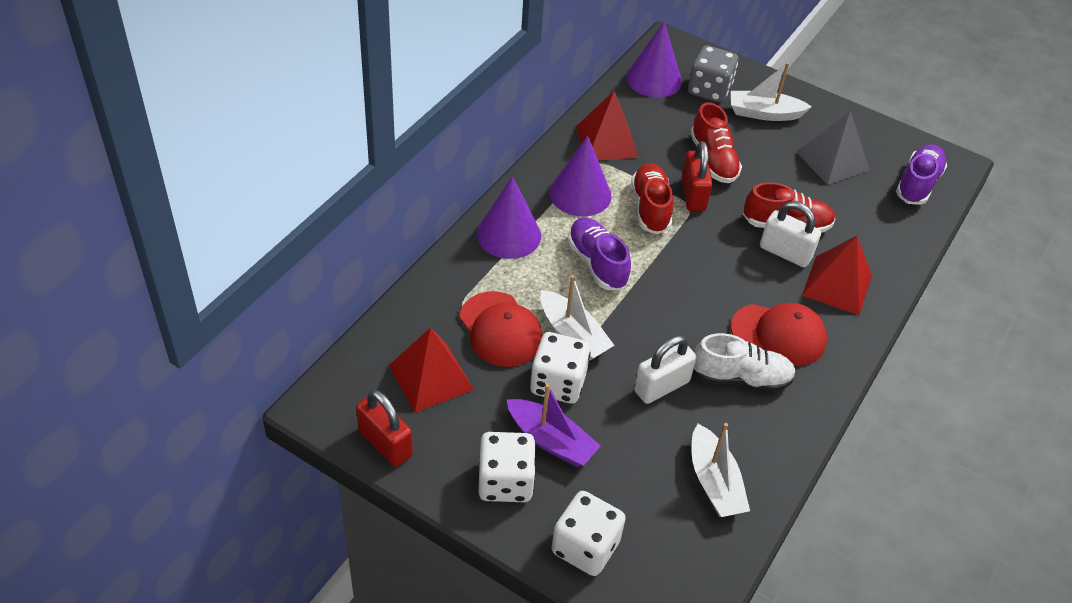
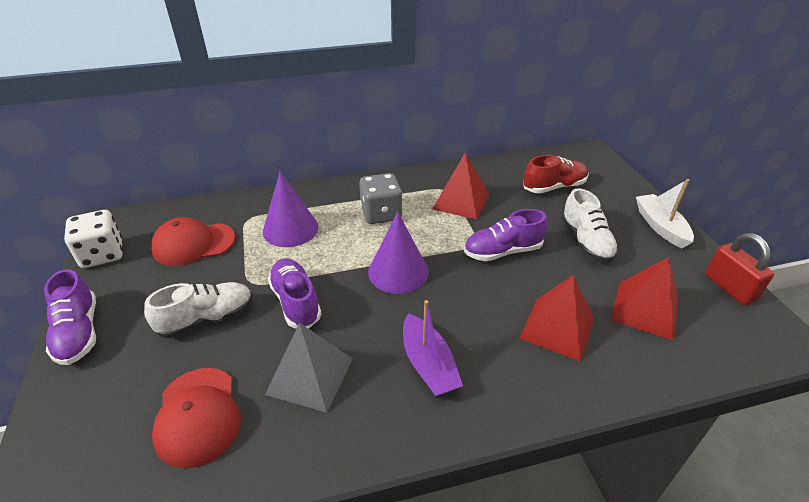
purple cone: [477,176,541,259] [549,136,611,216] [626,22,682,98] = 3 -> [263,171,318,247] [368,212,429,294] = 2
purple shoe: [568,218,631,290] [896,145,947,205] = 2 -> [44,269,96,365] [268,258,322,328] [464,209,548,261] = 3
red padlock: [356,390,413,467] [681,141,713,211] = 2 -> [705,233,774,305] = 1
red shoe: [631,163,673,234] [690,102,742,183] [743,182,835,233] = 3 -> [523,155,589,194] = 1
white boat: [540,275,615,361] [692,423,750,517] [731,62,812,121] = 3 -> [636,179,694,248] = 1
white dice: [478,432,536,502] [530,332,591,404] [552,491,626,576] = 3 -> [64,210,123,268] = 1
white padlock: [634,336,697,404] [760,201,821,267] = 2 -> none = 0
white shoe: [693,333,796,392] = 1 -> [144,282,253,338] [561,188,618,263] = 2

